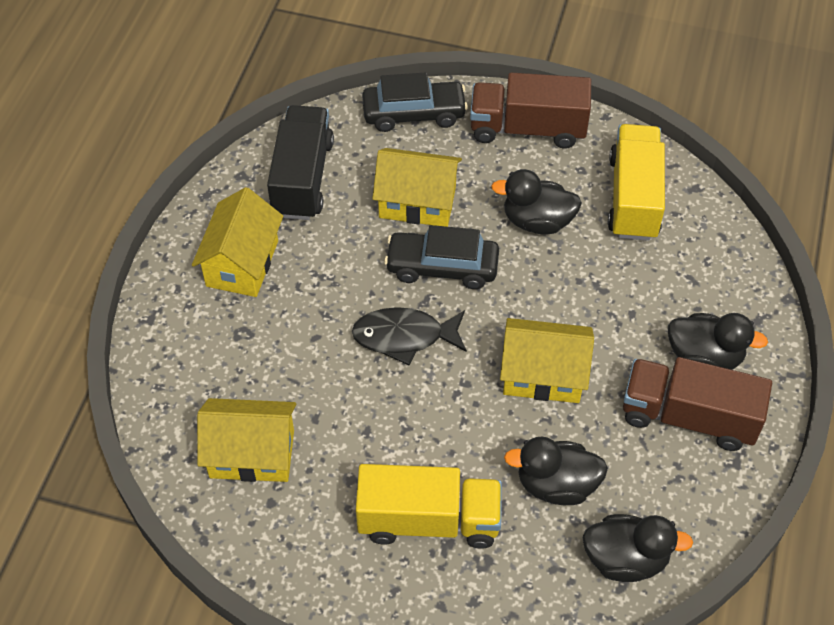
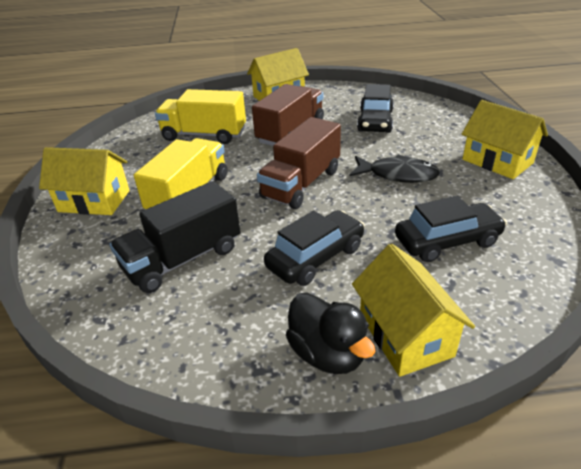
black car: [362,72,468,132] [384,225,499,289] = 2 -> [264,210,365,286] [357,84,394,133] [395,196,507,262] = 3
black duck: [491,169,582,235] [504,437,608,505] [582,514,693,582] [668,313,768,370] = 4 -> [286,292,375,374] = 1

